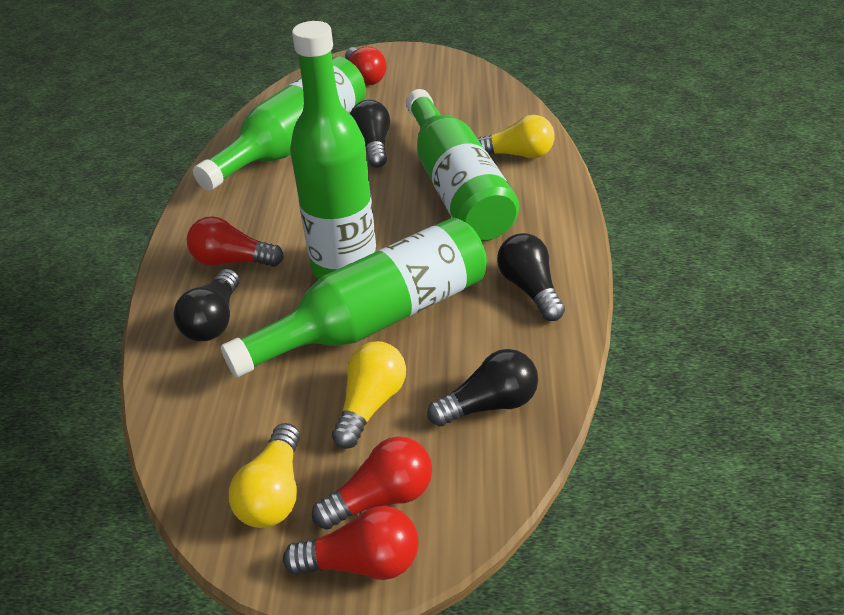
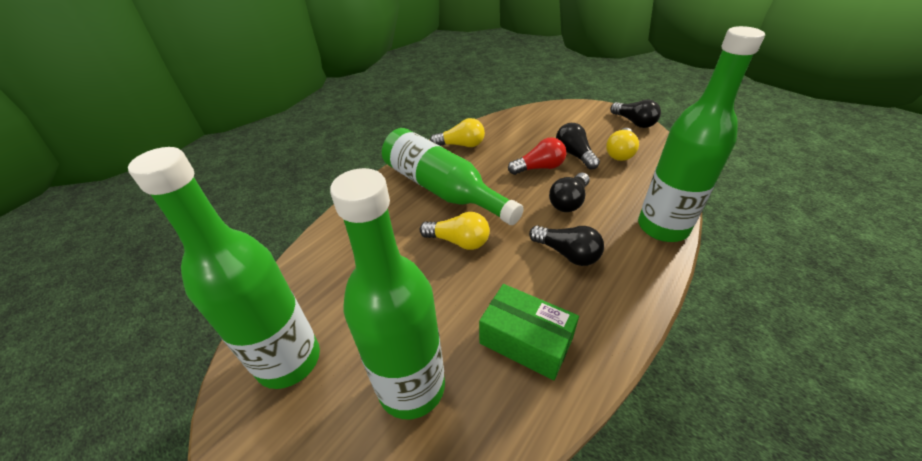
green box: none = 0 -> [479,284,579,381] = 1
red light bulb: [187,216,284,267] [283,506,419,580] [312,436,432,530] [345,46,386,86] = 4 -> [508,138,566,175] = 1

